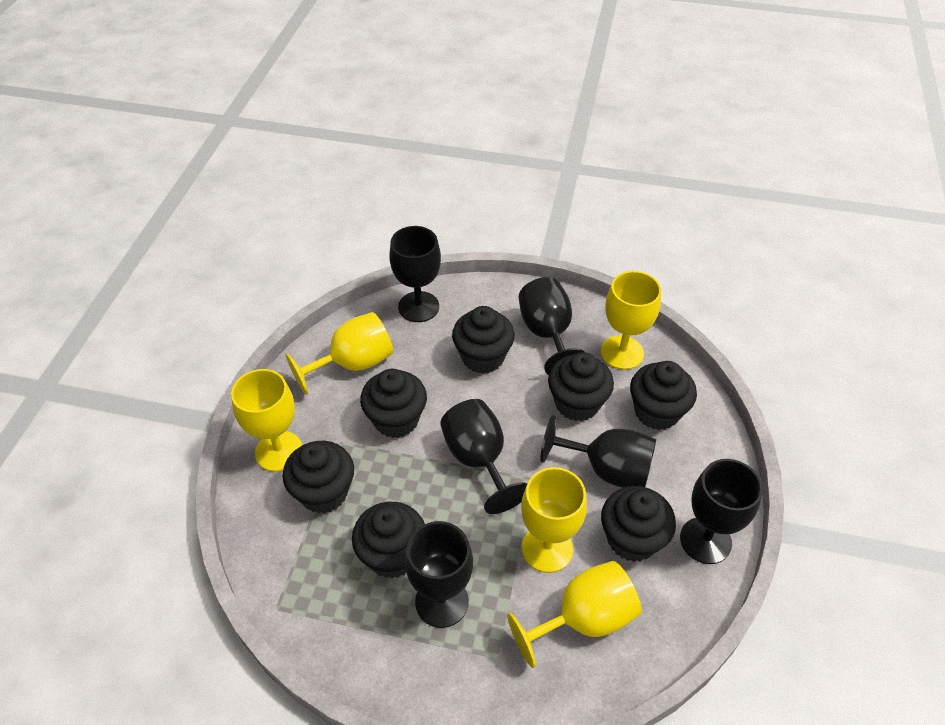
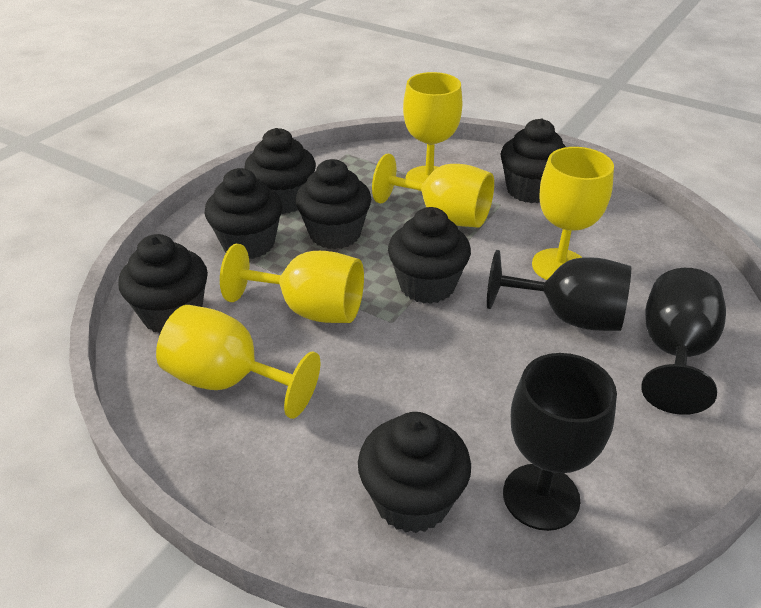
black goblet: [389,226,441,322] [405,521,473,628] [440,399,527,514] [519,277,585,375] [540,415,656,488] [680,459,763,564] = 6 -> [487,250,631,331] [503,353,617,531] [641,268,726,415] = 3

